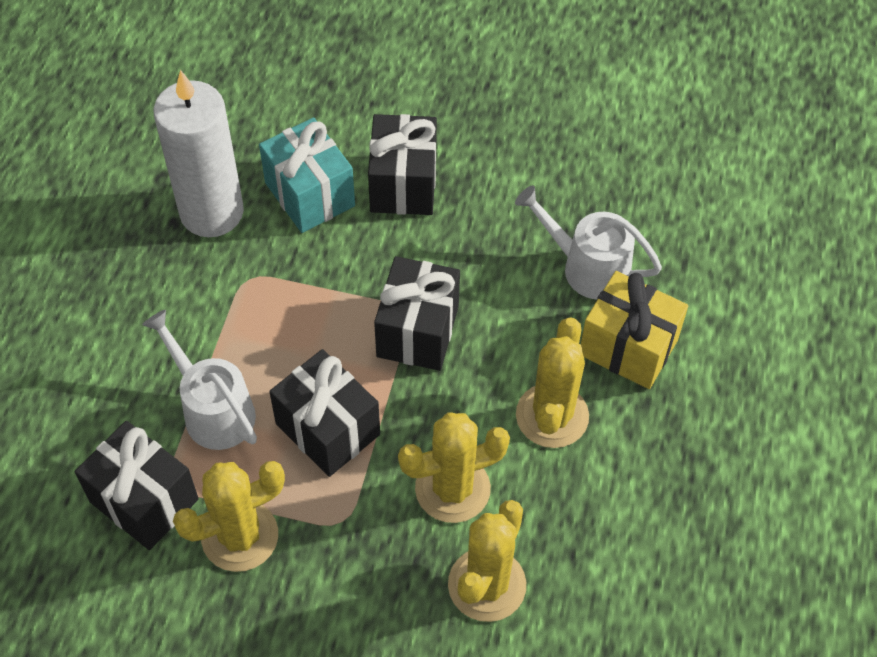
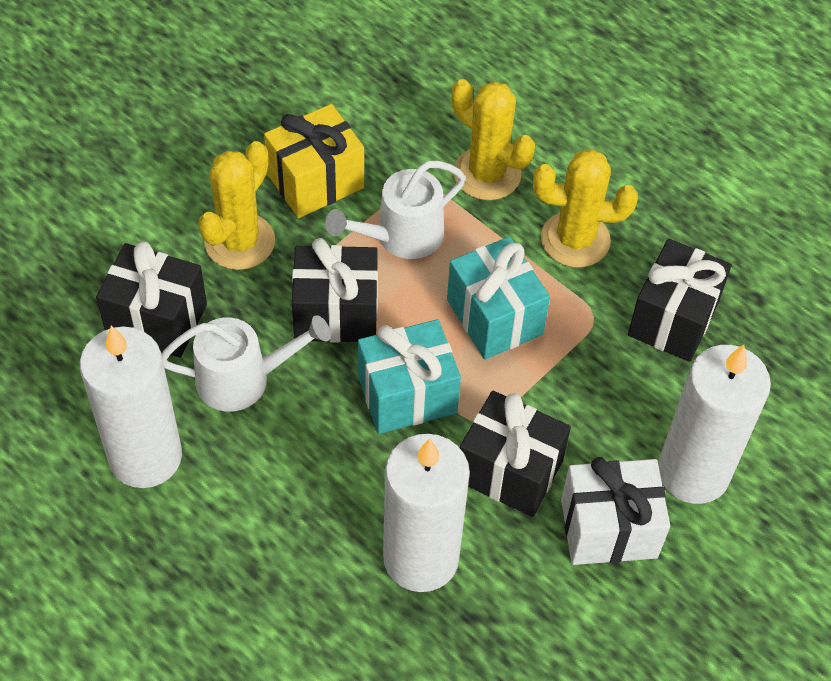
turquoise gift: [259,117,355,233] = 1 -> [358,319,461,434] [447,236,550,359] = 2
white candle: [154,70,244,237] = 1 -> [80,326,182,488] [383,434,470,592] [658,344,771,504] = 3
white gift: none = 0 -> [561,457,670,565] = 1
yellow cactus: [173,461,285,572] [398,412,510,523] [448,500,526,622] [516,317,589,448] = 4 -> [198,141,275,270] [451,79,535,200] [533,149,638,267] = 3

